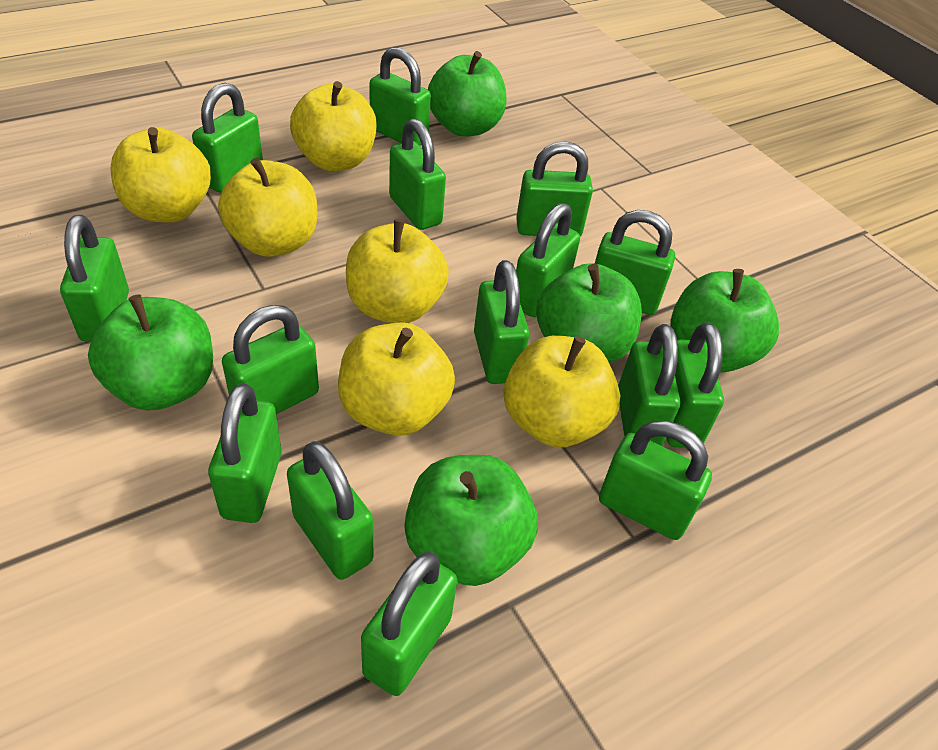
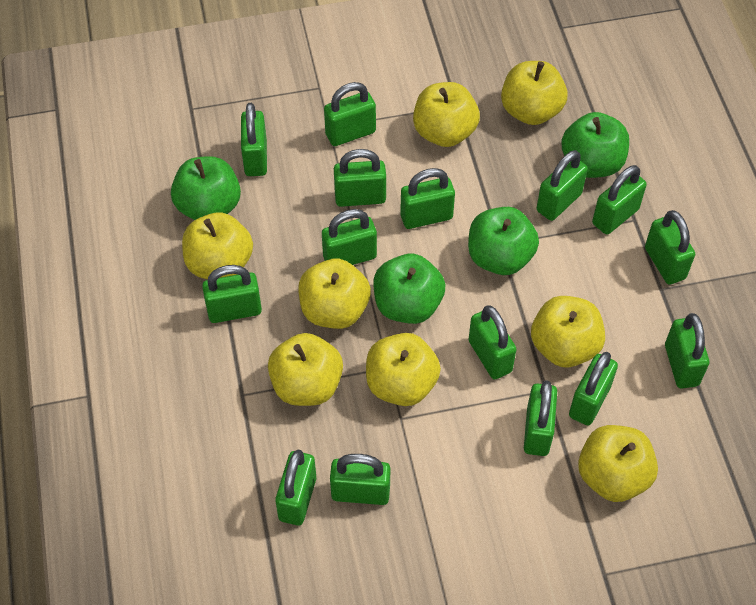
green apple: [88,295,213,411] [404,455,538,586] [428,51,506,137] [537,263,642,363] [670,269,779,373] = 5 -> [171,156,241,220] [373,254,445,324] [468,207,539,275] [561,112,629,178] = 4
yellow apple: [110,127,211,222] [218,157,317,257] [290,81,377,171] [338,322,455,436] [346,219,449,323] [504,335,620,448] = 6 -> [182,212,253,279] [268,333,343,406] [298,258,371,329] [366,333,441,406] [413,82,480,147] [501,61,568,125] [531,296,605,367] [578,425,658,502] = 8

